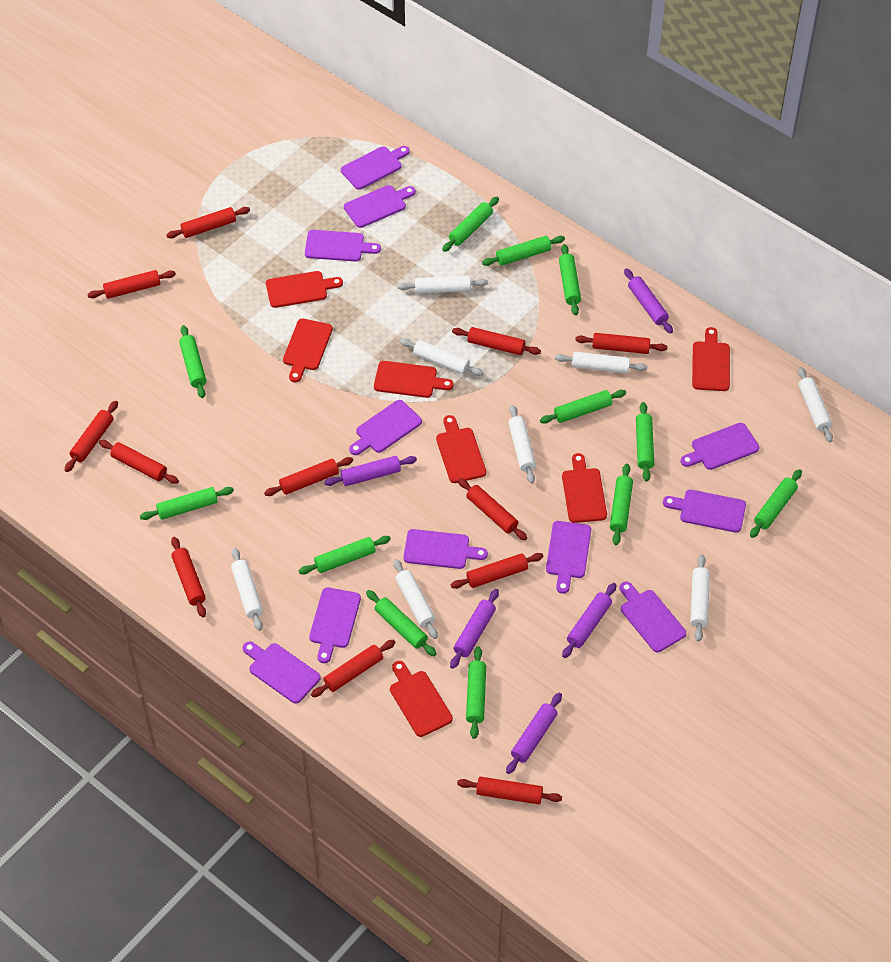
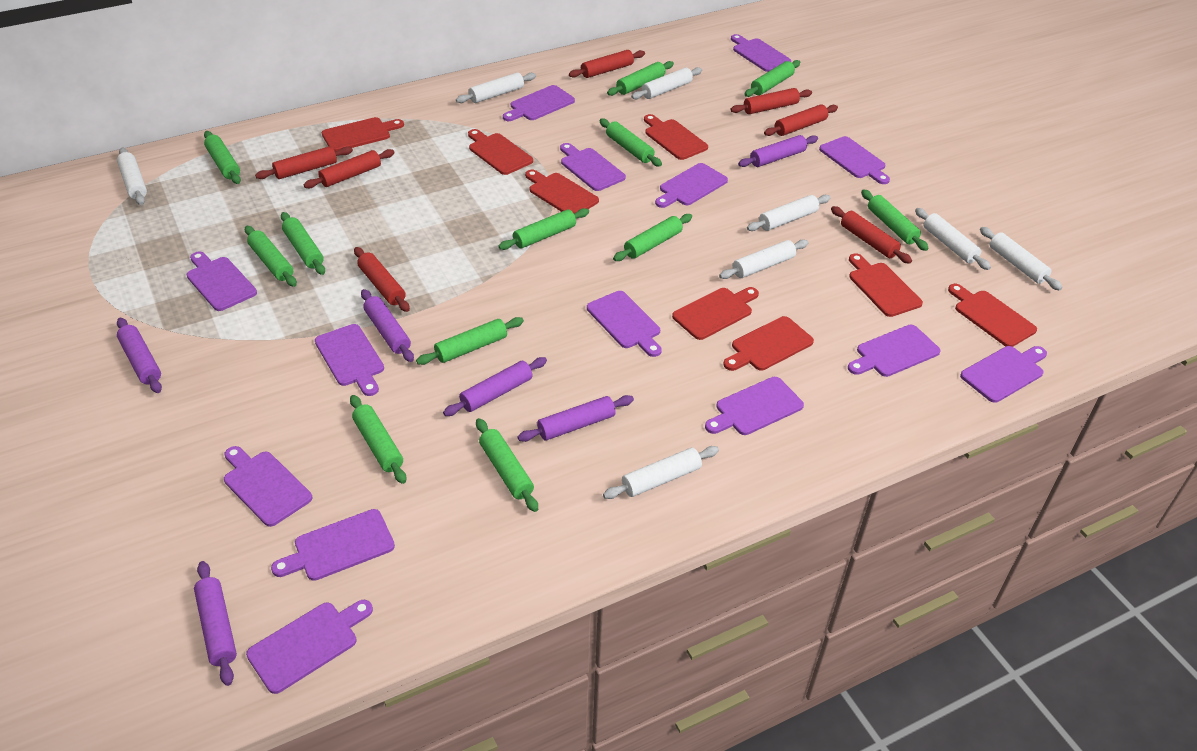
purple cutting board: [243,642,321,704] [305,230,381,262] [309,587,361,663] [341,146,410,190] [344,185,416,228] [349,400,422,455] [403,529,488,569] [546,521,591,594] [619,582,686,652] [663,490,746,533] [680,423,759,470] = 11 -> [186,251,257,311] [224,446,312,527] [246,600,373,694] [271,509,395,581] [315,324,384,396] [503,85,575,121] [560,143,626,191] [587,291,662,357] [655,163,728,208] [705,377,804,435] [731,34,791,72] [819,136,890,184] [848,325,941,377] [960,346,1047,403] = 14
purple rolling pin: [324,456,417,486] [450,589,499,669] [506,693,562,774] [562,583,616,658] [624,268,673,334] = 5 -> [117,318,162,393] [194,561,237,686] [361,289,414,362] [443,357,547,416] [517,395,634,442] [738,135,818,167] = 6
red cutting board: [266,271,343,308] [283,319,333,382] [374,361,454,398] [390,661,453,737] [436,415,486,483] [562,453,607,523] [692,327,730,391] = 7 -> [322,117,404,151] [468,129,533,175] [525,170,599,213] [644,114,708,160] [672,287,759,340] [723,316,814,371] [849,253,923,317] [948,284,1037,347] = 8
red rolling pin: [65,401,118,472] [87,270,176,299] [99,440,179,484] [166,207,250,238] [171,537,206,617] [264,457,353,496] [311,640,395,697] [451,553,544,589] [452,327,541,355] [457,777,562,804] [458,478,527,540] [575,333,668,354] = 12 -> [255,146,353,179] [304,149,395,188] [354,247,410,312] [569,50,645,78] [730,88,812,114] [764,104,838,136] [831,206,912,264] = 7

